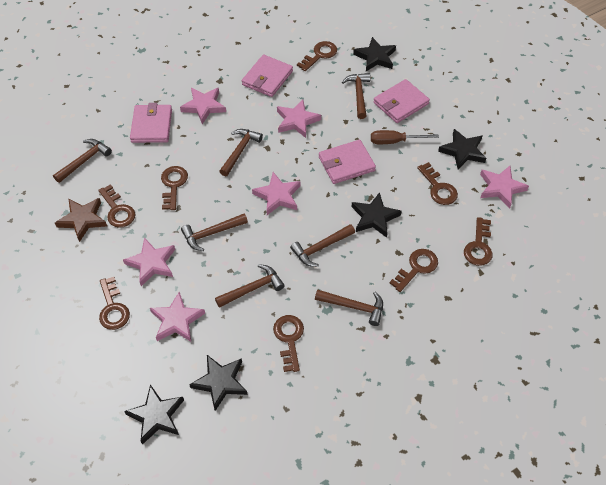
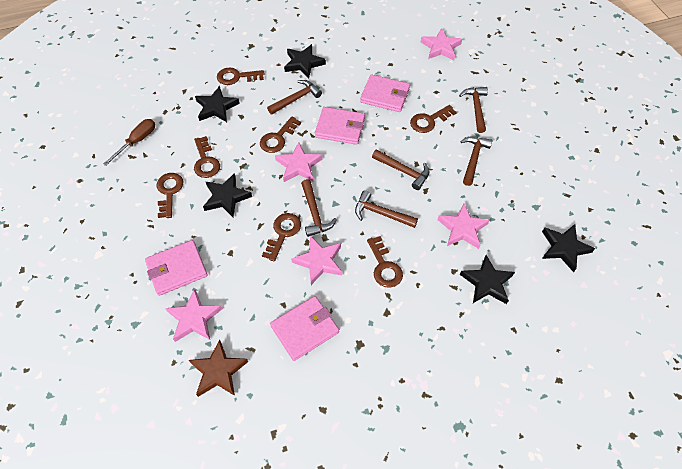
brown hammer: [53,139,112,183] [181,214,248,251] [215,264,285,308] [219,129,263,176] [290,224,355,267] [315,289,383,326] [342,73,371,119] = 7 -> [267,80,322,115] [301,179,337,237] [355,190,418,228] [372,149,430,190] [459,87,488,133] [460,136,493,186] = 6
brown key: [98,184,136,228] [99,277,130,330] [161,166,188,210] [273,315,304,372] [297,41,337,71] [390,249,438,292] [417,162,458,205] [464,217,493,266] = 8 -> [157,173,183,218] [194,136,220,178] [217,67,264,85] [260,117,301,153] [262,213,301,262] [367,236,403,288] [410,105,457,133] = 7
pink star: [123,238,175,286] [150,292,205,342] [180,88,226,124] [252,172,301,215] [277,100,321,138] [480,166,529,208] = 6 -> [165,289,223,342] [275,142,322,182] [291,235,342,285] [421,28,462,60] [438,203,489,249] = 5

